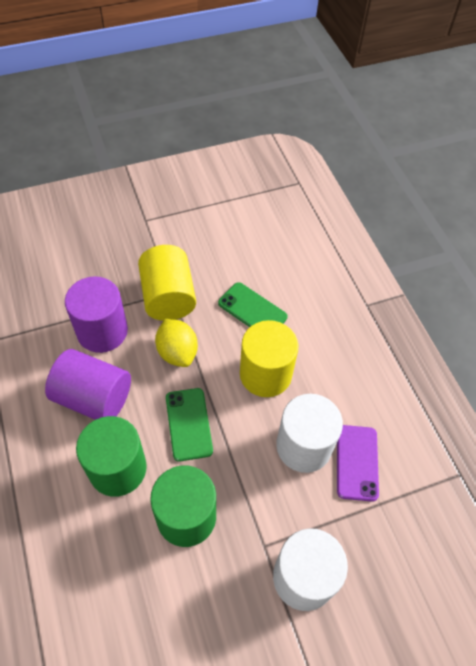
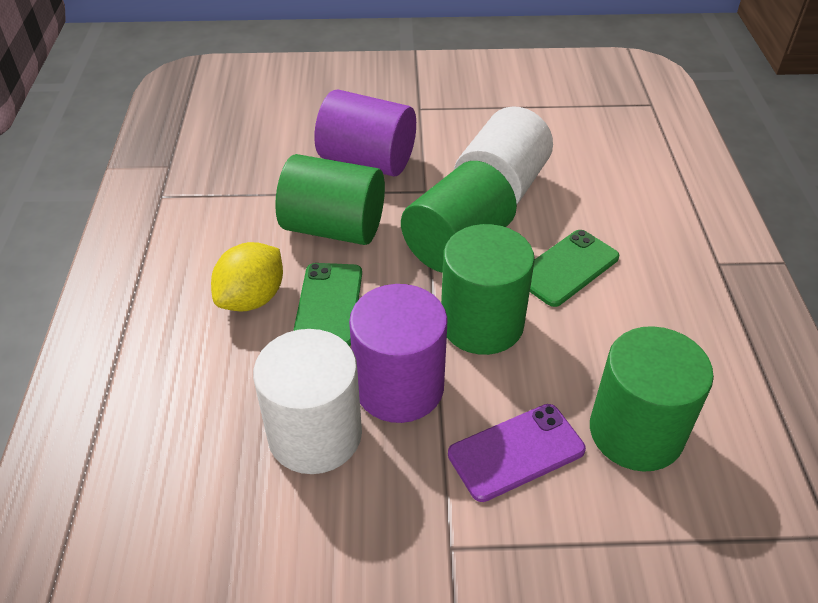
green cylinder: [76,416,147,497] [150,466,216,547] = 2 -> [275,154,385,245] [401,161,517,273] [441,224,535,355] [590,326,714,472] = 4
yellow cylinder: [138,245,196,321] [240,320,299,397] = 2 -> none = 0

